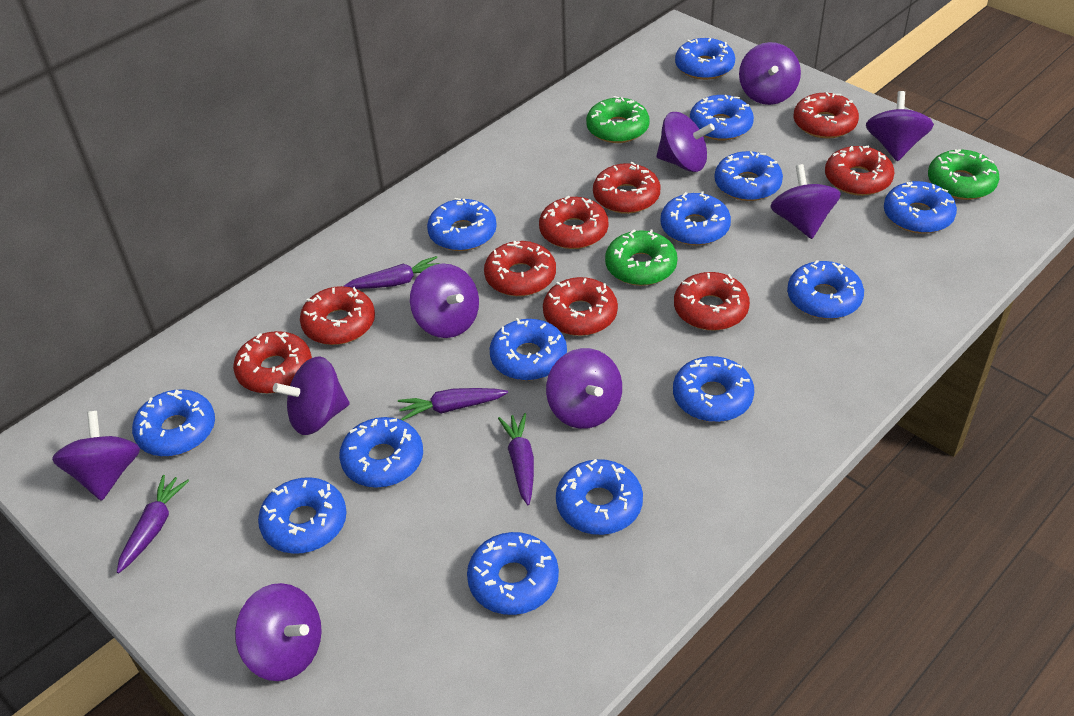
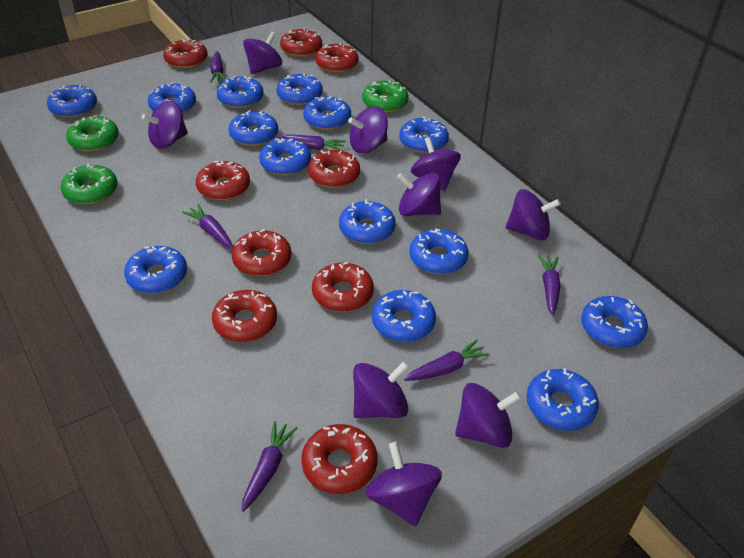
purple carrot: [117,475,189,574] [344,256,440,289] [398,388,508,420] [498,413,534,505] = 4 -> [182,204,233,249] [210,51,226,83] [242,421,298,512] [278,135,346,151] [404,339,490,381] [538,255,561,315] = 6

